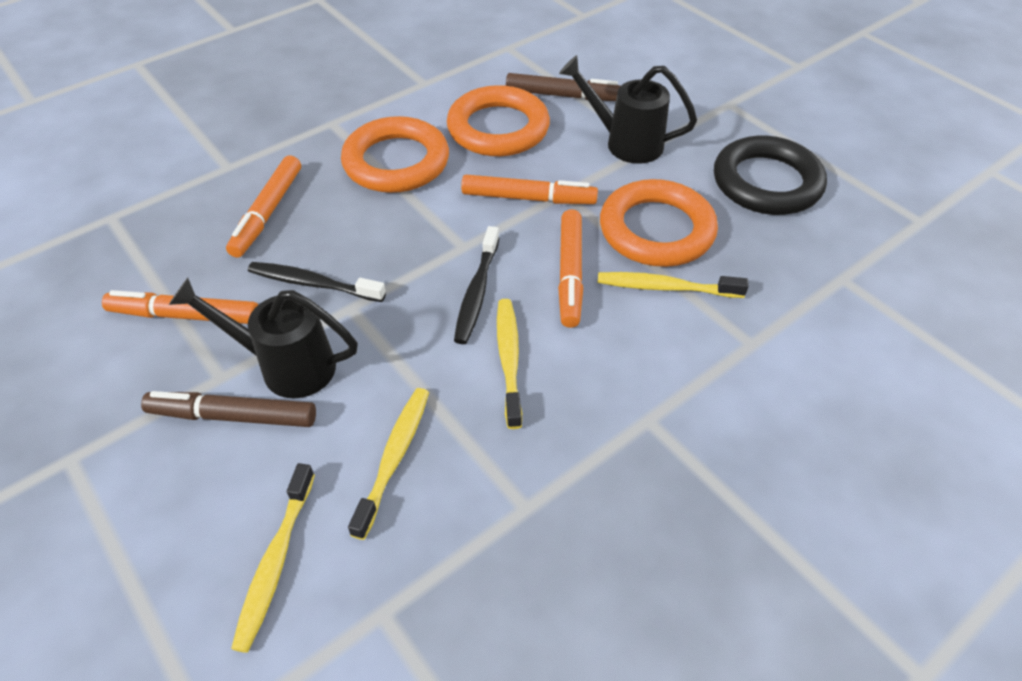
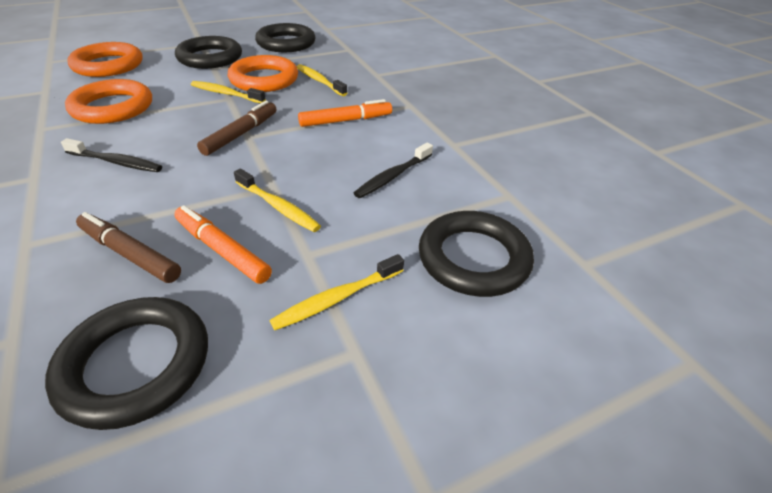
black ring: [714,136,827,215] = 1 -> [45,297,208,430] [175,36,242,69] [255,23,316,52] [419,211,534,297] = 4
black watering can: [169,278,358,398] [559,55,697,164] = 2 -> none = 0
orange marker: [102,290,258,324] [226,155,301,258] [461,174,598,204] [558,209,583,328] = 4 -> [174,205,272,284] [298,99,392,127] = 2

